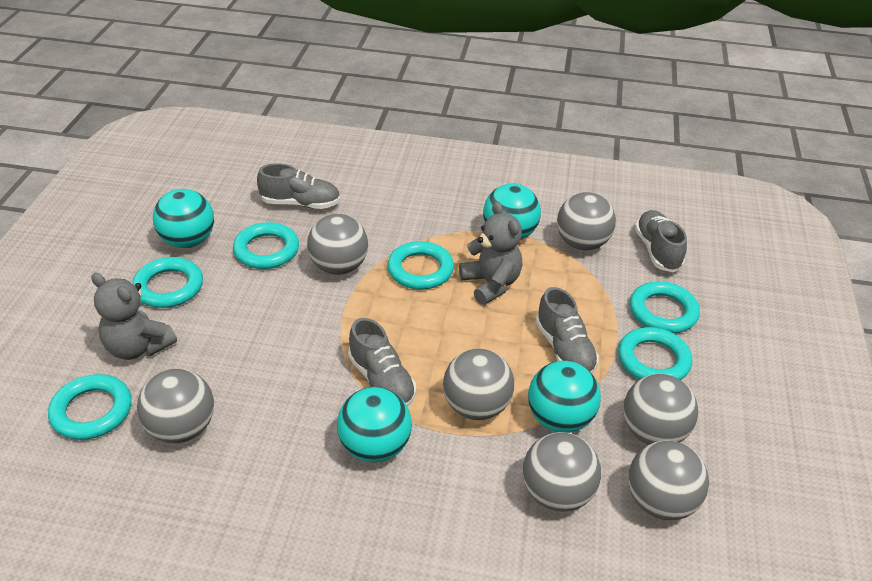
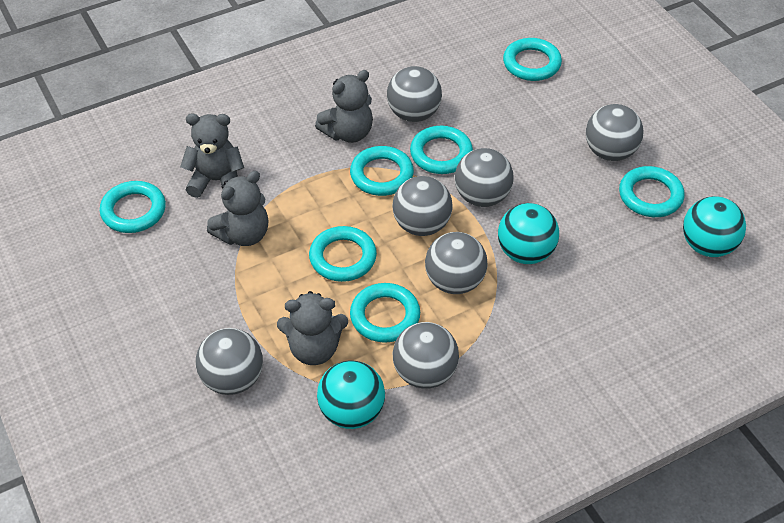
grey shoe: [257,163,340,209] [348,318,416,407] [536,287,599,374] [635,210,687,272] = 4 -> none = 0
grey teddy bear: [91,273,177,360] [459,201,522,305] = 2 -> [180,113,244,198] [207,171,269,246] [277,291,348,365] [315,70,373,143] = 4
turquoise ball: [153,189,214,248] [337,387,412,462] [483,183,541,240] [528,361,601,433] = 4 -> [317,361,385,429] [498,203,559,264] [683,196,746,257] = 3
turquoise ring: [48,374,132,440] [132,257,203,308] [233,222,299,269] [387,241,454,290] [618,327,692,380] [630,281,700,333] = 6 -> [100,181,166,233] [309,226,377,282] [350,146,414,196] [350,283,420,343] [410,126,473,174] [503,38,562,81] [619,166,685,217] = 7

